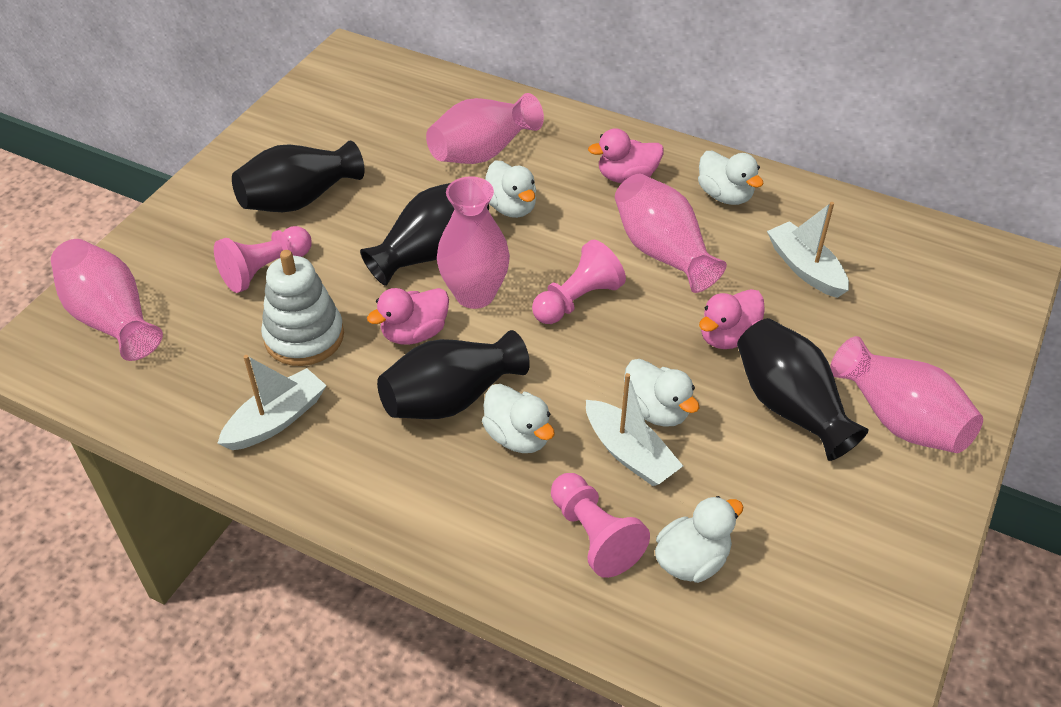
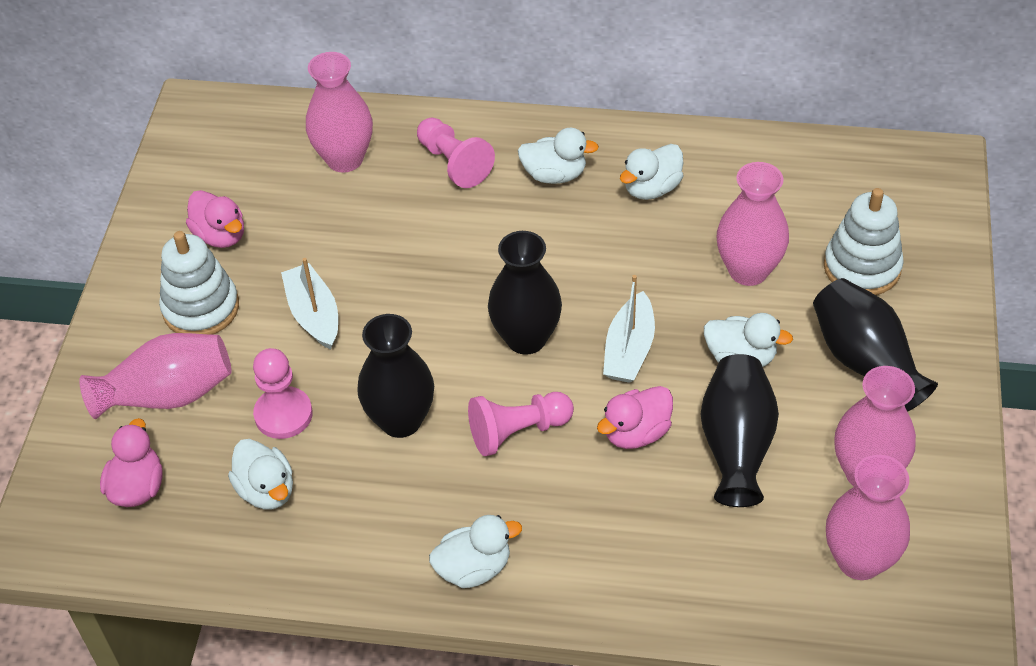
white boat: [217,355,327,450] [586,373,683,486] [767,202,849,298] = 3 -> [281,258,338,350] [603,275,655,383] = 2
white stacking toy: [261,250,344,366] = 1 -> [159,231,239,335] [824,188,904,295] = 2

